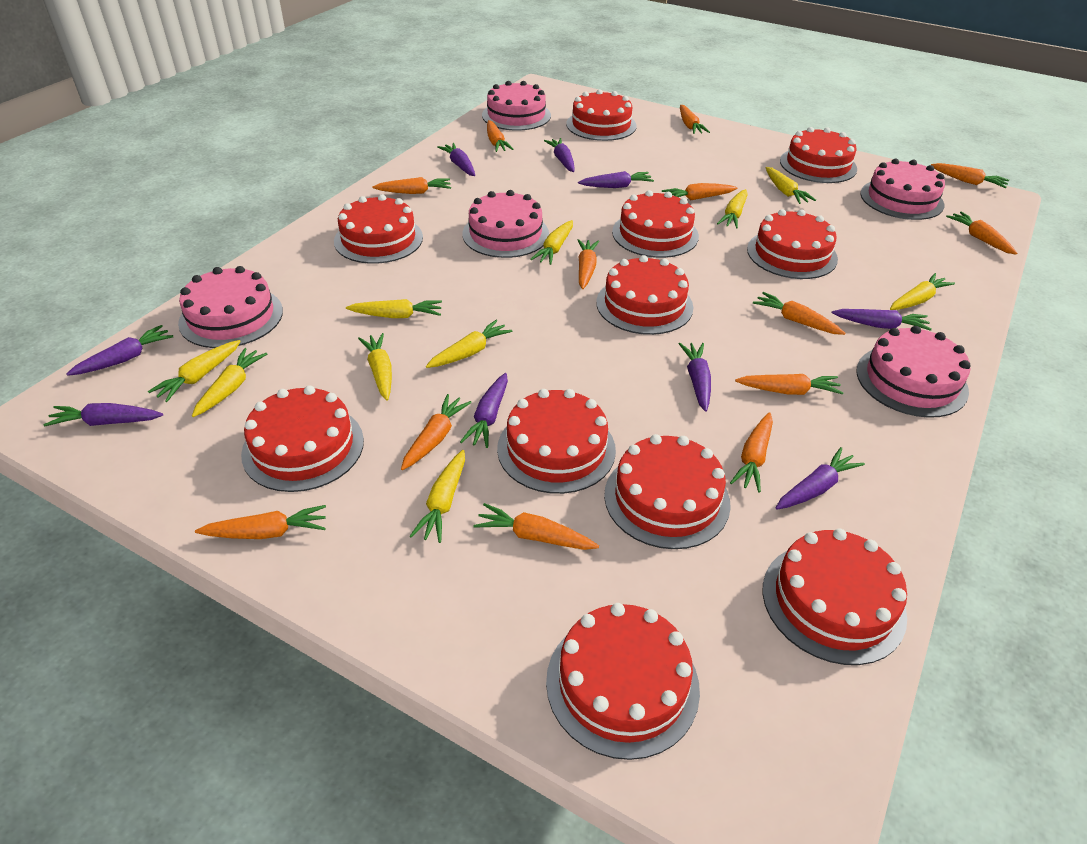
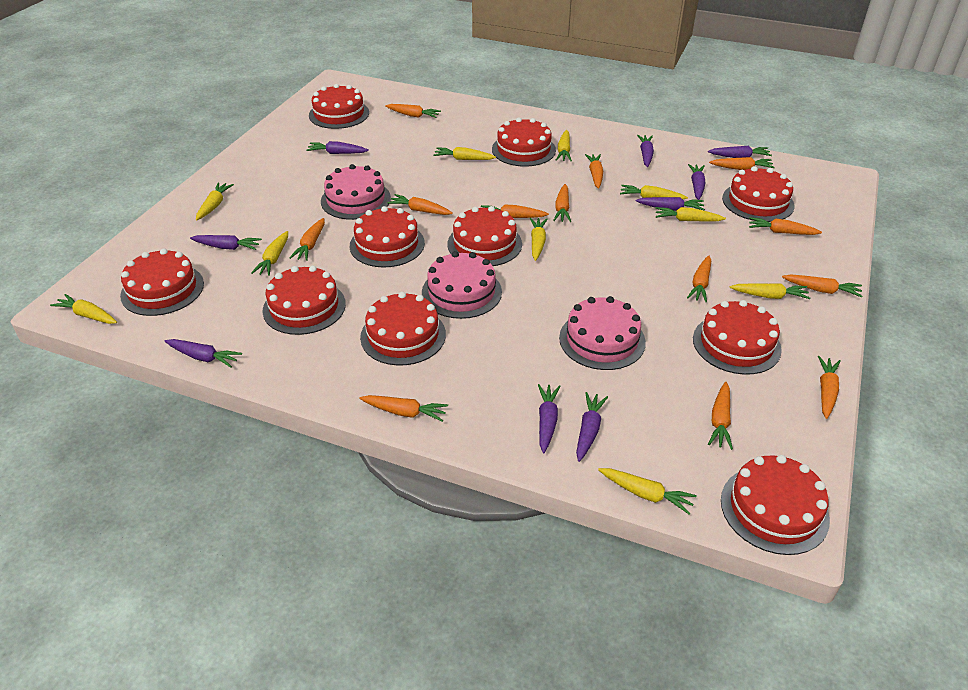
pink cake: [178,266,283,348] [462,190,549,258] [482,81,551,131] [856,326,971,418] [860,159,945,220] = 5 -> [321,164,391,220] [422,251,502,319] [559,296,646,370] = 3
red cake: [241,385,364,492] [334,194,423,264] [497,389,616,494] [546,603,700,760] [566,89,637,141] [596,255,693,335] [604,434,731,549] [612,190,699,258] [747,209,838,279] [763,528,907,665] [780,127,857,183] = 11 -> [120,248,204,316] [262,266,346,335] [309,84,369,129] [350,206,425,267] [360,292,446,366] [448,206,522,266] [492,117,556,167] [693,300,782,375] [721,455,830,555] [722,166,795,222] = 10

